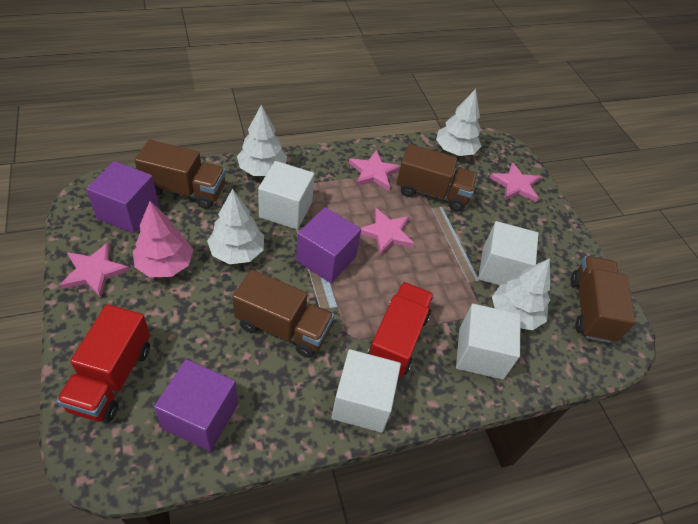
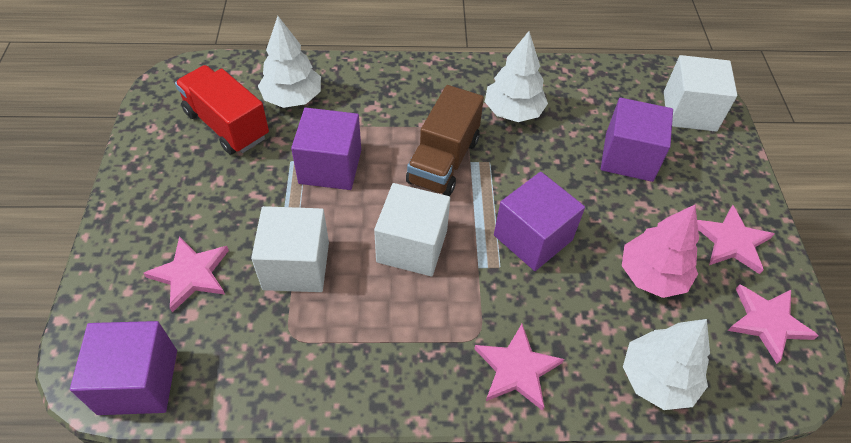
brown truck: [135,140,226,209] [232,270,334,358] [397,144,478,211] [571,256,636,343] = 4 -> [406,85,484,196] = 1
purple cube: [86,161,159,234] [154,359,238,451] [296,207,361,283] = 3 -> [70,321,177,415] [291,108,361,190] [494,172,585,271] [601,98,673,182] = 4
red truck: [56,304,150,422] [367,282,434,377] = 2 -> [175,65,269,155] = 1
white cube: [258,161,315,230] [331,349,401,433] [456,304,521,379] [478,221,539,285] = 4 -> [251,206,329,292] [374,183,450,276] [664,55,737,132] = 3
white tree: [207,189,264,264] [237,105,287,176] [436,89,482,156] [492,258,551,330] = 4 -> [258,16,321,108] [485,31,548,122] [623,319,710,410] = 3

